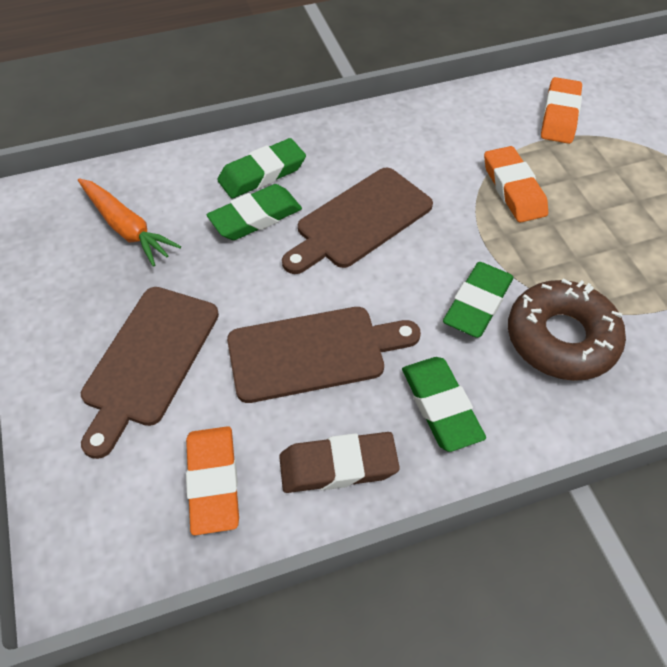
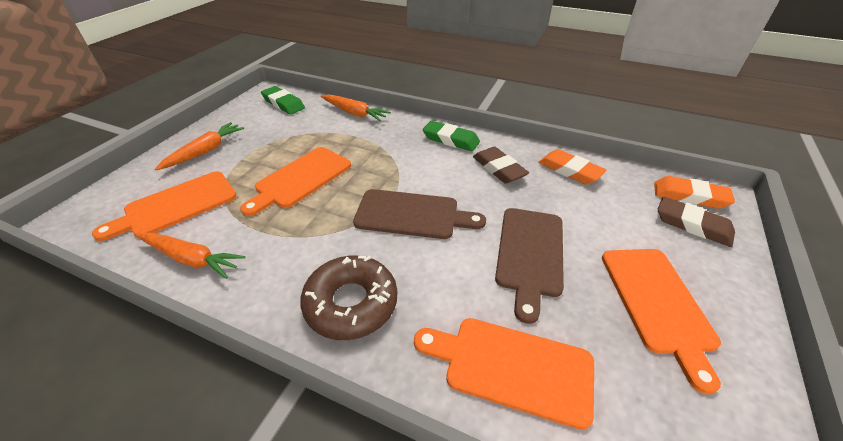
brown cutting board: [81,287,219,459] [227,307,421,403] [282,168,433,274] = 3 -> [353,189,486,239] [495,208,564,324] = 2
brown eraser: [279,432,400,493] = 1 -> [473,147,529,184] [658,197,735,247] = 2
green eraser: [207,184,302,240] [217,138,306,199] [402,357,486,452] [443,262,513,338] = 4 -> [261,86,305,115] [423,121,480,151] = 2
orange carrot: [78,178,181,267] = 1 -> [136,233,246,279] [155,122,244,170] [321,95,391,121] = 3
orange cutting board: none = 0 -> [92,171,237,241] [240,147,351,216] [414,318,594,430] [602,249,721,394] = 4
orange eraser: [186,426,239,535] [484,146,548,223] [541,77,582,144] = 3 -> [538,149,606,184] [654,176,735,209] = 2

